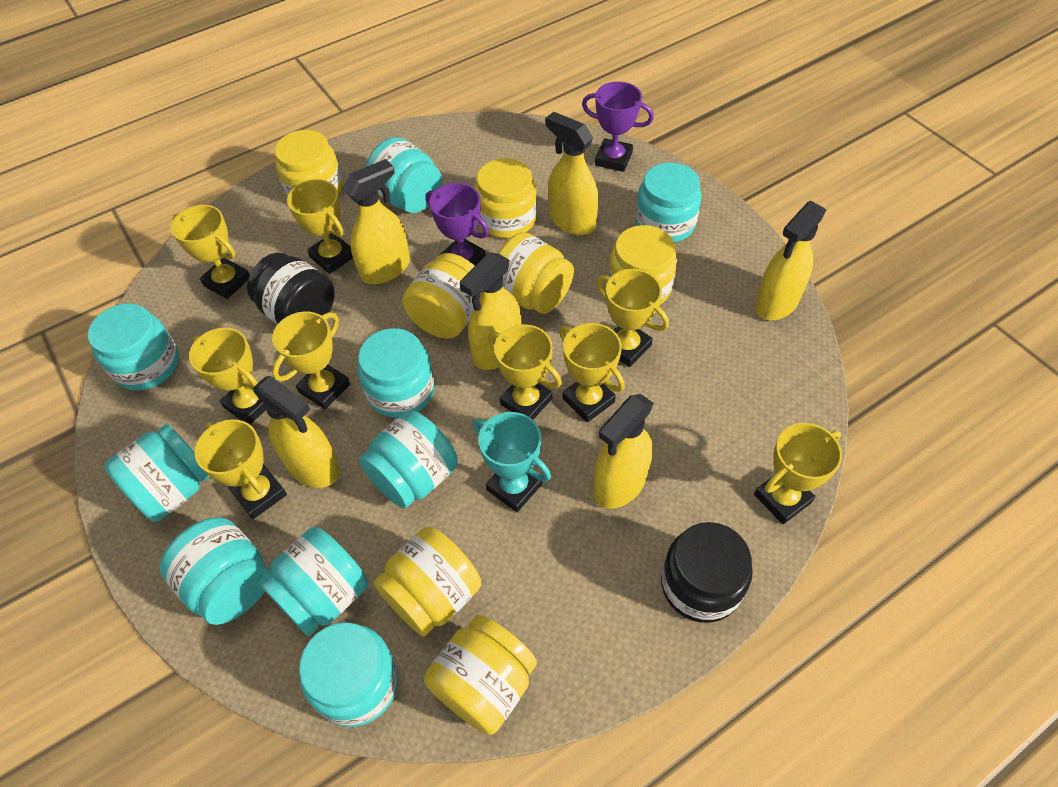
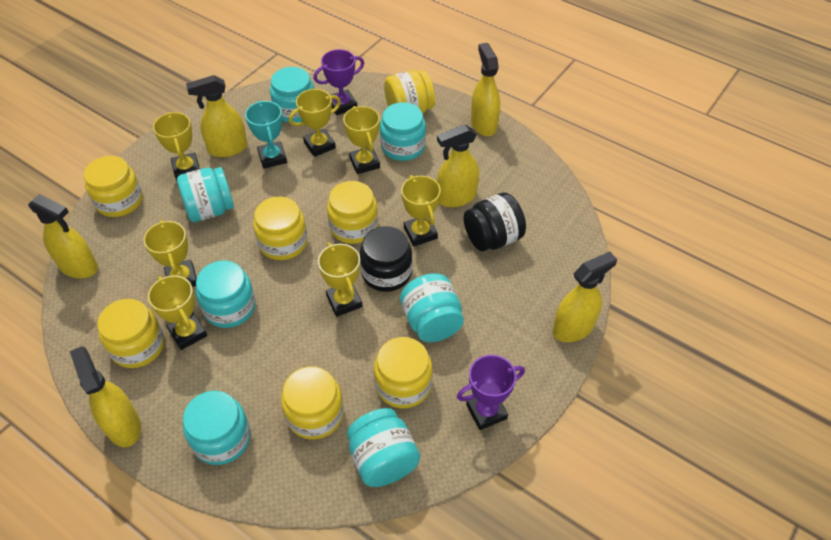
turquoise jar: [88,303,179,391] [104,424,210,522] [160,517,270,625] [258,527,368,636] [299,622,399,727] [358,328,435,418] [359,411,458,509] [366,137,442,213] [635,162,702,243] = 9 -> [177,167,234,222] [183,391,251,465] [196,261,256,328] [270,67,314,123] [347,408,420,487] [380,102,426,161] [400,273,464,342] = 7
yellow trophy: [171,205,249,299] [189,328,266,425] [195,420,287,519] [272,311,350,409] [287,179,353,274] [488,324,562,420] [560,323,625,423] [596,269,669,367] [754,423,842,524] = 9 -> [144,220,197,287] [148,275,207,350] [153,112,200,180] [289,89,341,157] [318,243,363,317] [343,106,380,174] [401,175,441,246] = 7

